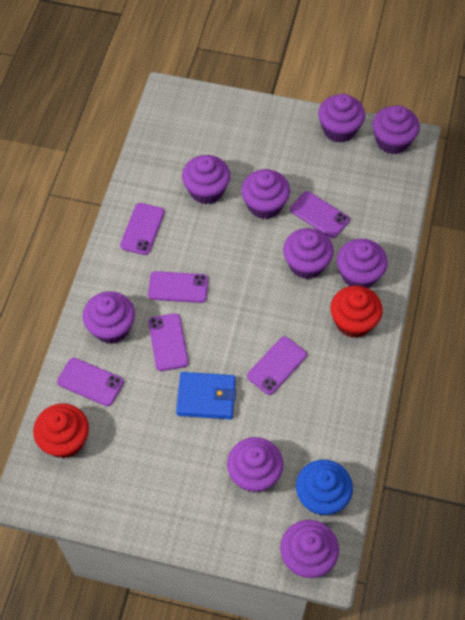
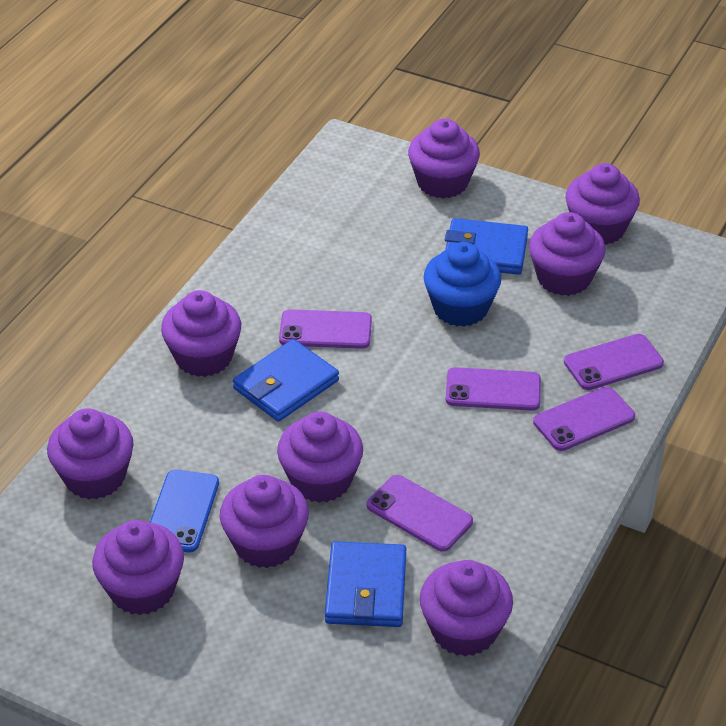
blue phone: none = 0 -> [150,470,219,552] = 1
blue wallet: [176,372,236,419] = 1 -> [233,339,339,422] [325,541,406,627] [445,218,528,275] = 3
purple phone: [57,358,124,406] [120,203,165,255] [148,271,208,303] [148,313,188,371] [247,336,307,395] [290,191,350,238] = 6 -> [279,309,372,349] [367,475,473,552] [446,367,541,411] [533,387,635,451] [564,334,664,390] = 5
red cupcake: [33,403,89,458] [330,286,383,338] = 2 -> none = 0

